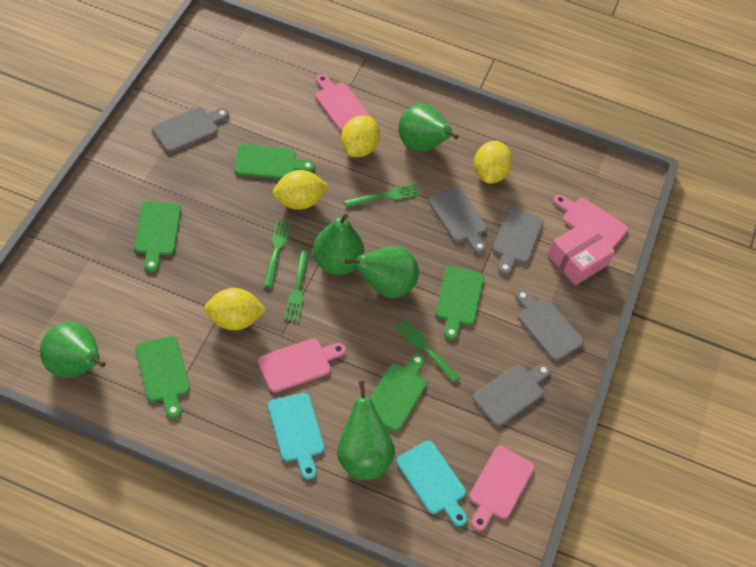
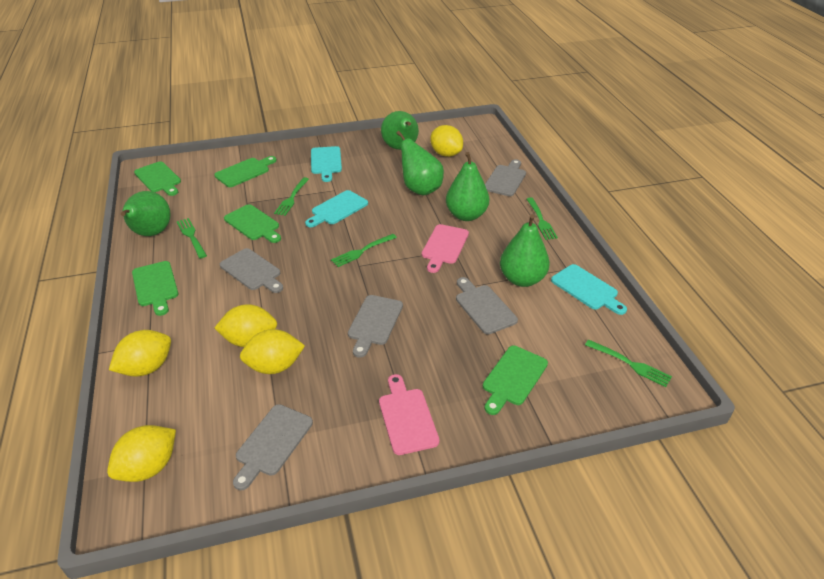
green fork: [263,220,291,287] [284,251,309,322] [344,184,420,208] [394,319,460,382] = 4 -> [177,218,207,259] [274,177,309,216] [331,234,397,267] [527,198,558,240] [585,340,672,387] = 5
pink box: [548,221,615,285] = 1 -> none = 0
pink cutting board: [258,338,346,393] [315,74,371,132] [469,446,534,531] [553,195,628,249] = 4 -> [379,374,440,455] [422,224,469,273] = 2
turquoise cutting board: [268,393,324,480] [396,441,467,527] = 2 -> [305,190,368,227] [311,146,342,182] [551,264,627,315] = 3
yellow lemon: [204,288,266,330] [272,170,329,210] [341,115,380,157] [474,141,512,184] = 4 -> [107,425,176,482] [109,330,171,377] [214,304,277,347] [240,329,305,374] [430,125,463,157] = 5

